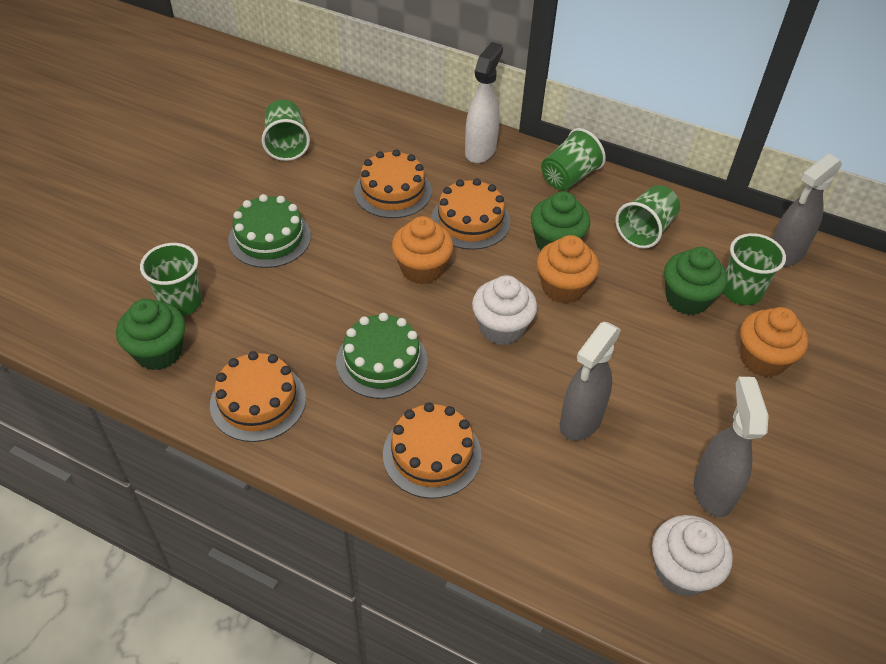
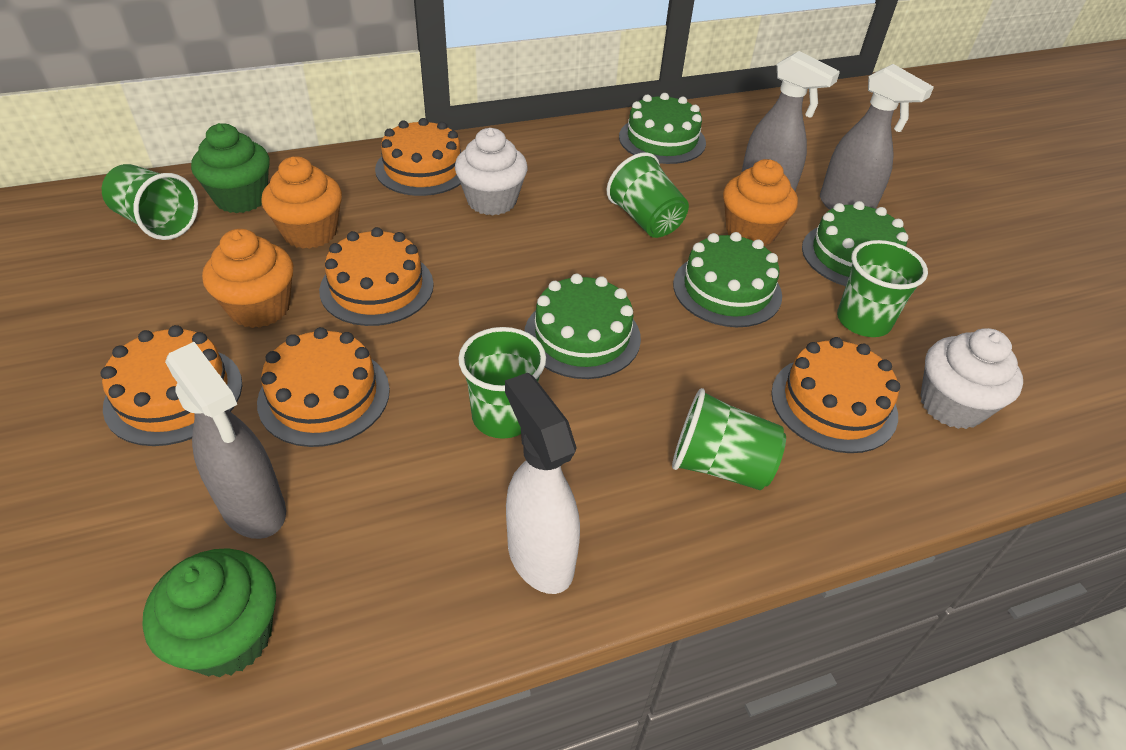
green cake: [228,194,311,268] [336,313,428,399] = 2 -> [525,274,641,379] [619,93,706,164] [673,232,782,327] [802,201,908,286] = 4
green cupcake: [116,299,185,370] [531,191,590,251] [664,247,728,315] = 3 -> [143,548,276,677] [191,123,270,213] = 2
orange cake: [210,351,306,442] [354,149,432,218] [383,402,482,499] [431,178,510,250] = 4 -> [100,325,242,446] [257,327,390,447] [319,227,434,326] [375,118,461,196] [771,337,900,453] = 5

